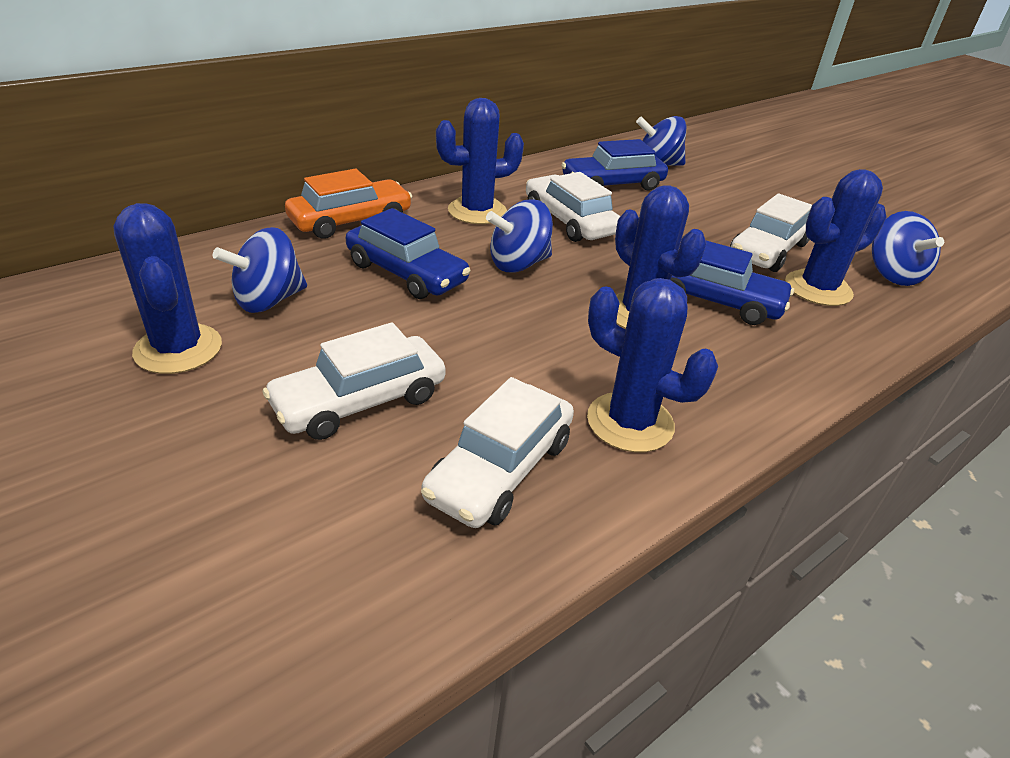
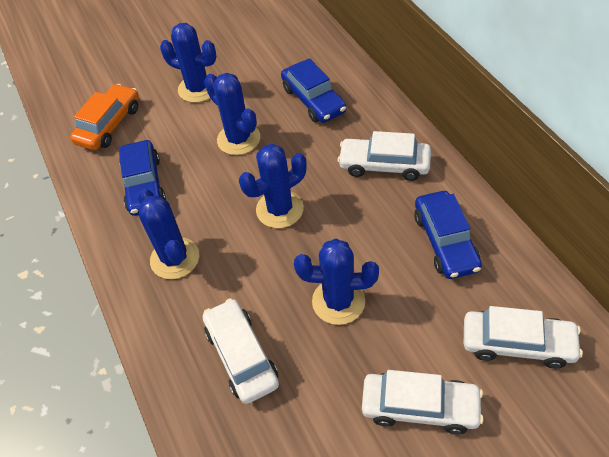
blue spinning top: [213,227,307,313] [486,199,553,272] [636,116,687,166] [872,211,944,286] = 4 -> none = 0

